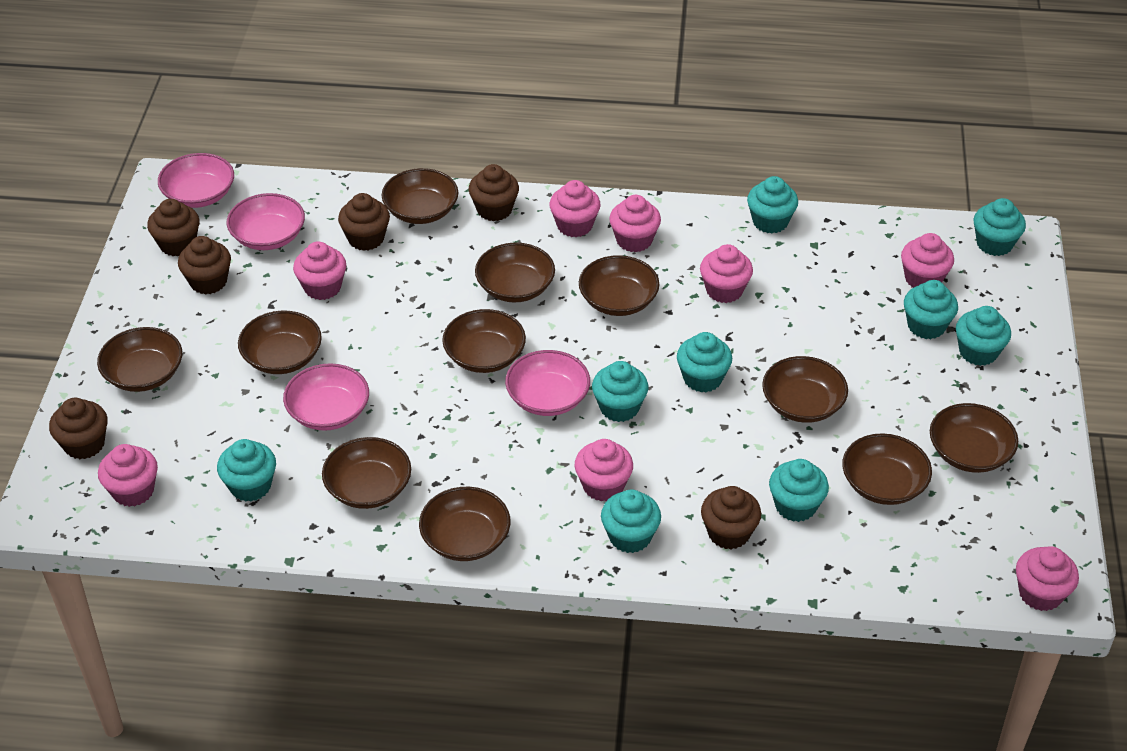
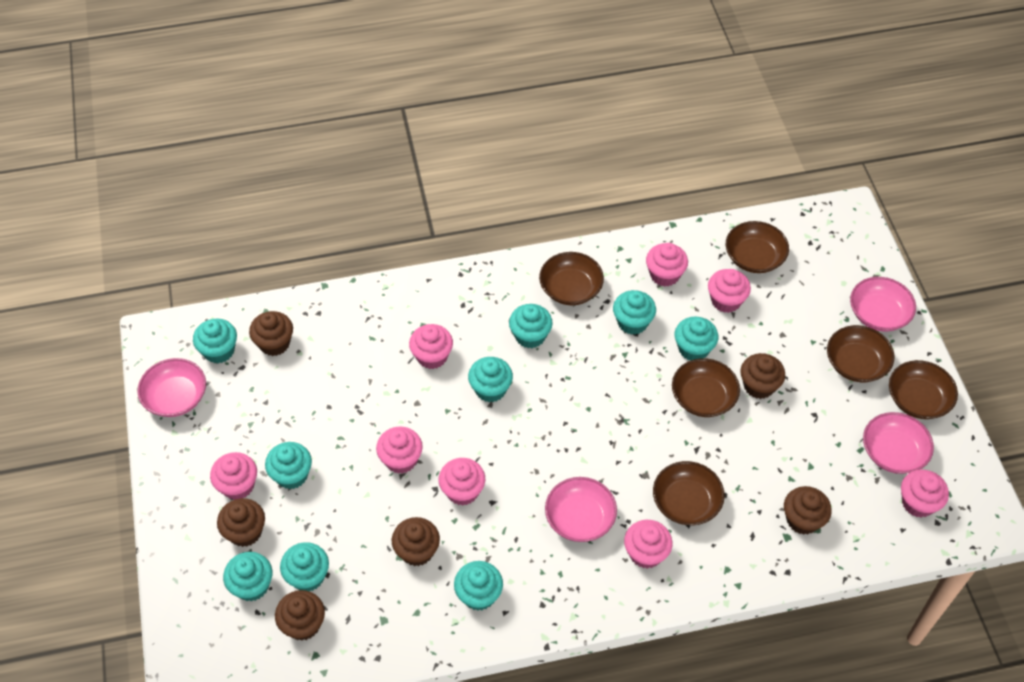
brown bowl: [97,327,182,392] [238,311,322,374] [322,437,411,509] [382,168,458,224] [419,487,510,561] [442,309,526,373] [475,243,555,303] [579,255,659,316] [762,356,848,423] [842,433,932,505] [930,403,1018,473] = 11 -> [539,252,604,305] [653,461,725,525] [672,358,740,417] [726,221,789,273] [827,325,894,382] [889,360,958,419] = 6

